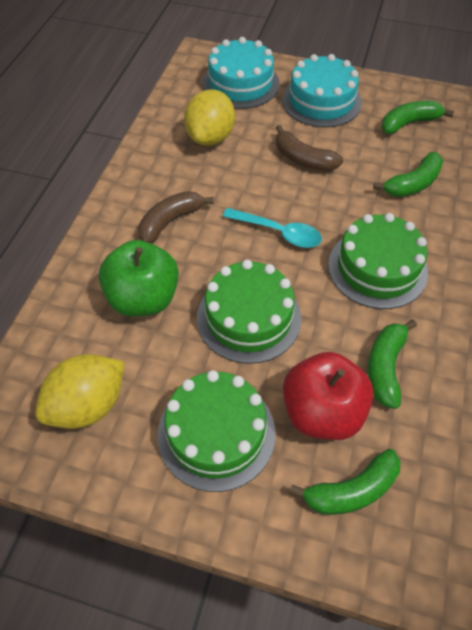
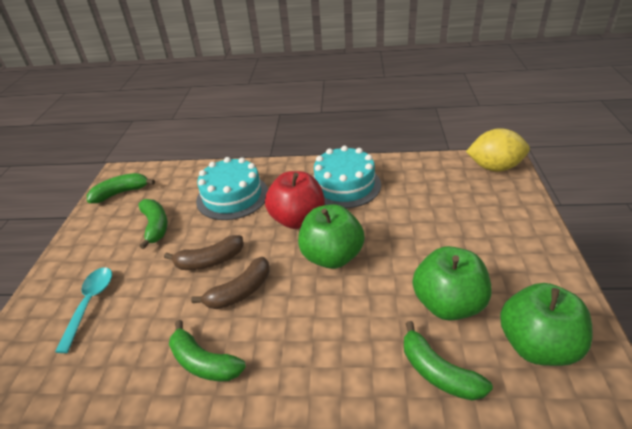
green apple: [99,240,179,317] = 1 -> [298,204,365,269] [413,246,492,321] [500,283,593,366] = 3
green cake: [157,370,275,492] [197,260,301,364] [328,213,428,309] = 3 -> none = 0
yellow lemon: [35,354,124,429] [184,89,235,146] = 2 -> [466,128,530,172] = 1

